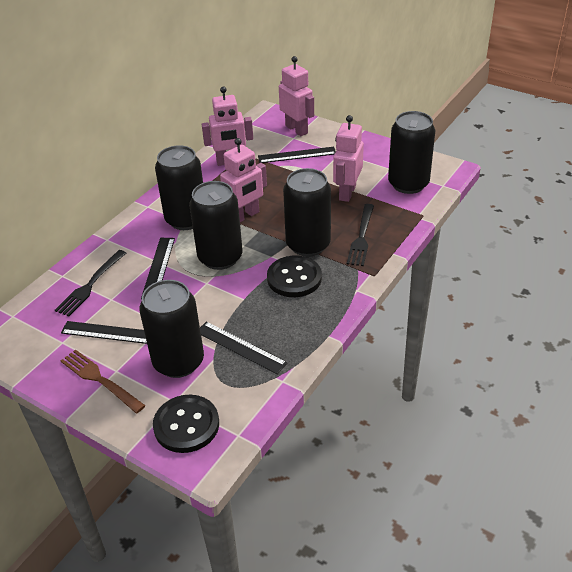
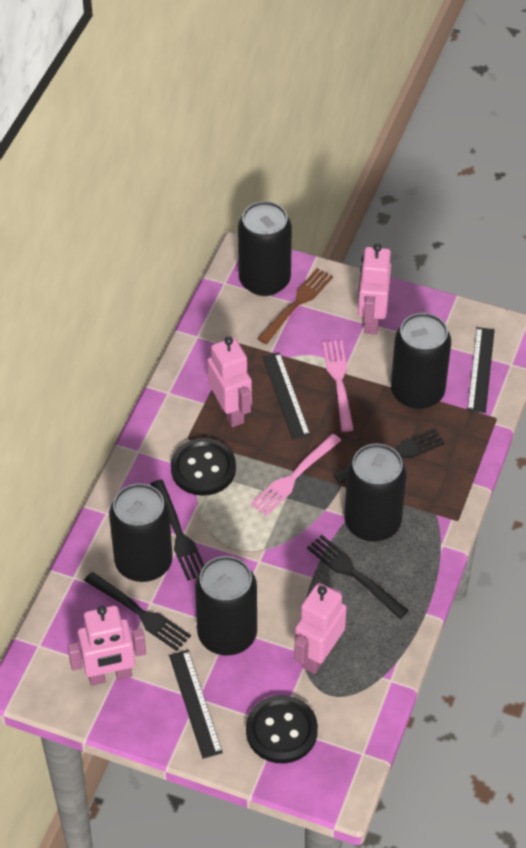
black fork: [55,250,126,317] [347,204,374,266] = 2 -> [84,572,191,651] [151,479,205,581] [307,535,409,619] [333,428,445,483] = 4
black ruler: [61,321,147,344] [141,238,175,299] [200,322,287,374] [258,147,336,163] = 4 -> [169,650,223,759] [263,353,310,440] [467,327,495,413] = 3
pink fork: none = 0 -> [250,434,342,516] [323,340,354,432] = 2

